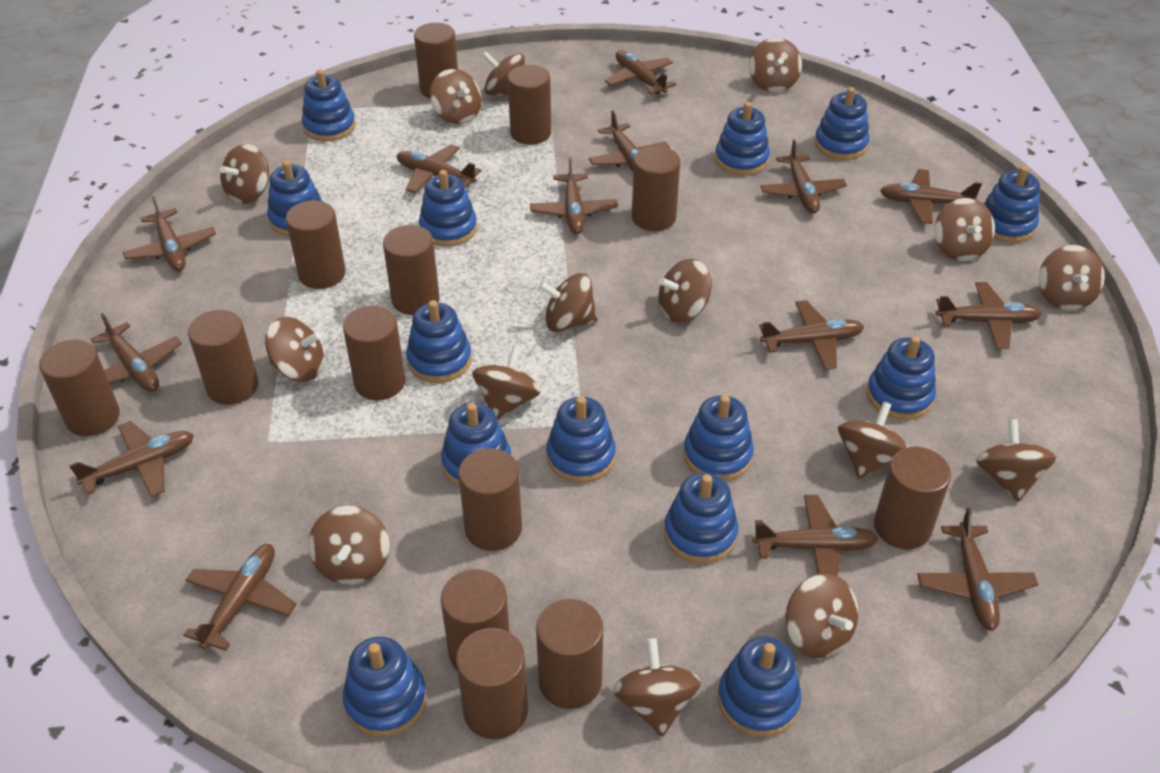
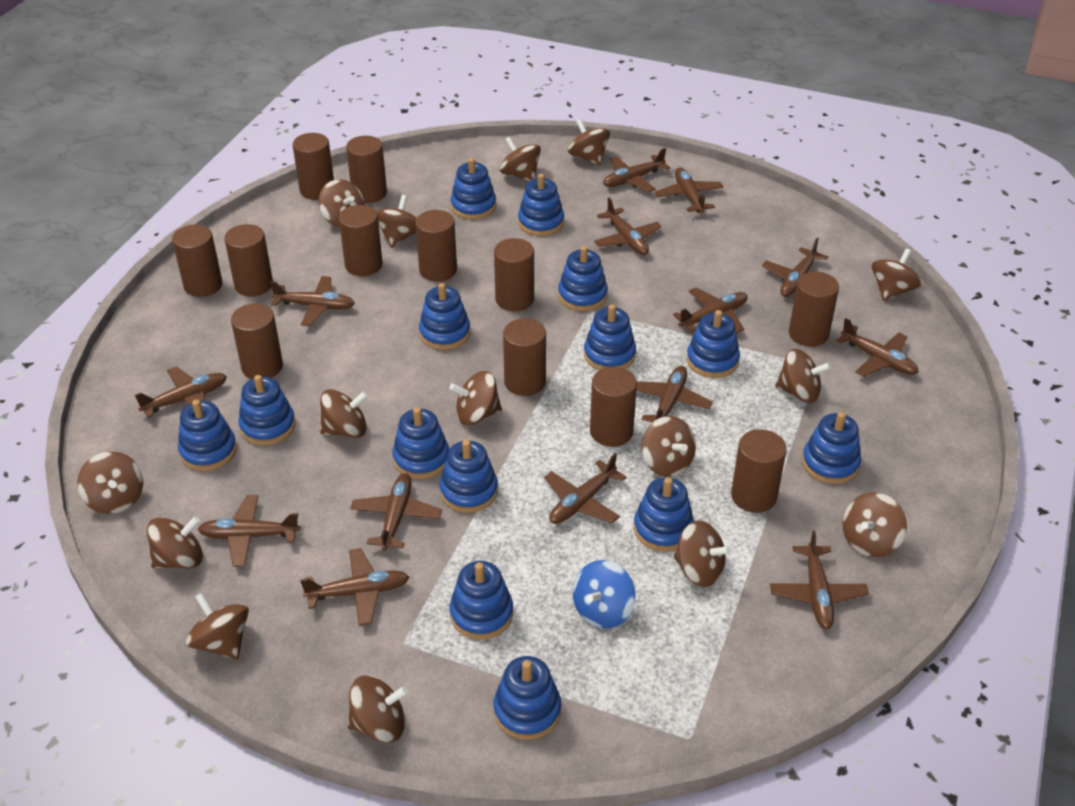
blue spinning top: none = 0 -> [573,560,636,629] = 1
brown cylinder: [39,340,120,436] [188,310,258,405] [286,200,346,289] [343,306,406,400] [383,225,440,315] [414,23,458,98] [441,569,510,670] [456,628,528,740] [459,448,522,551] [508,65,551,145] [536,599,603,709] [632,146,680,231] [874,447,951,550] = 13 -> [172,224,223,297] [224,224,273,297] [231,303,283,379] [293,133,334,200] [339,205,383,276] [346,136,387,203] [415,210,457,281] [494,238,534,311] [503,318,546,396] [590,366,637,447] [731,429,787,513] [789,272,839,347] = 12

